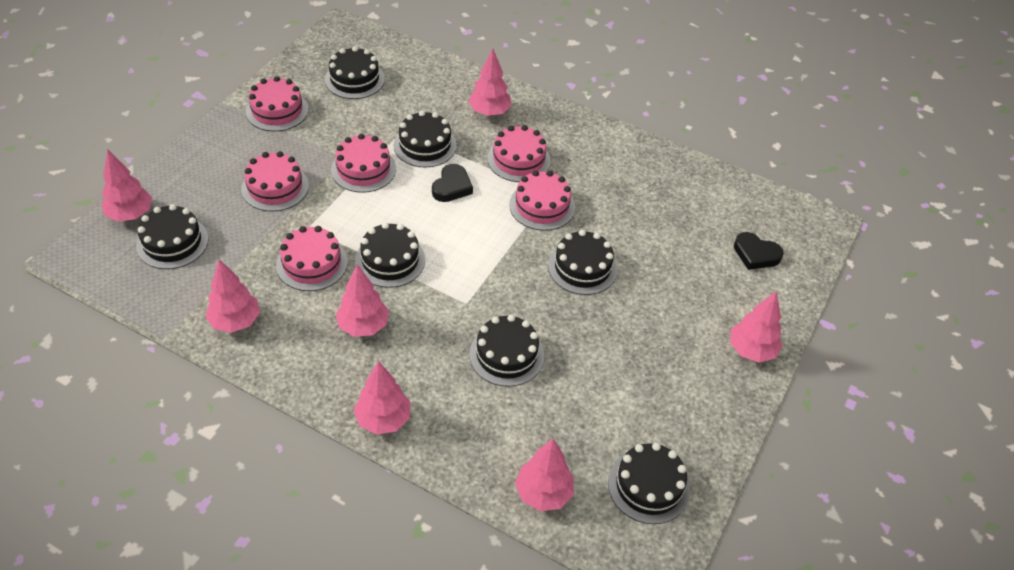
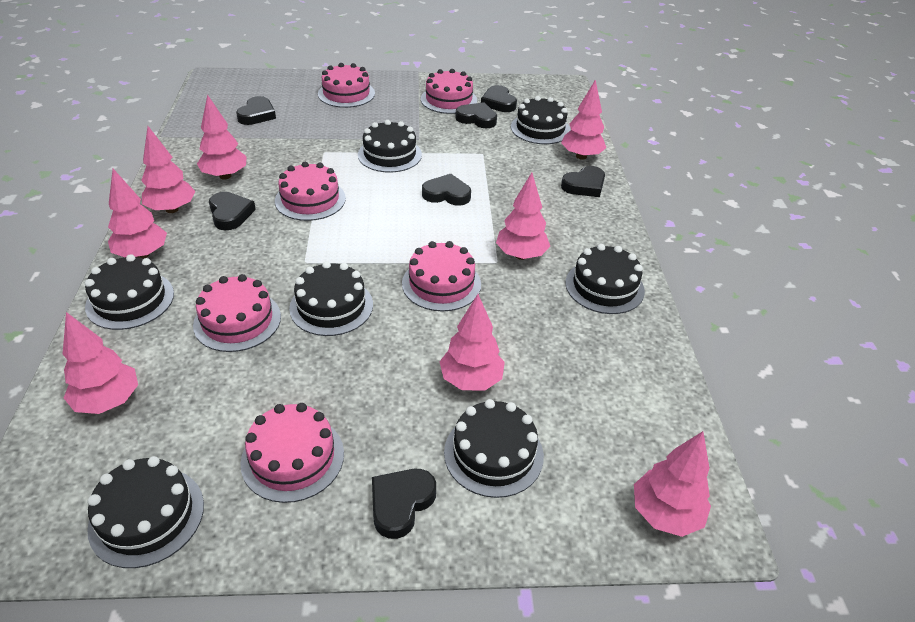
black heart: [432,164,473,202] [734,232,784,270] = 2 -> [209,192,256,230] [236,96,276,125] [372,469,436,539] [422,174,471,206] [455,102,497,128] [481,85,517,112] [561,166,605,197] = 7
pink tree: [101,150,152,221] [205,259,260,333] [336,264,389,337] [354,361,410,435] [468,49,512,116] [515,439,574,511] [730,291,783,363] = 7 -> [63,312,138,414] [108,169,167,258] [141,126,195,213] [197,94,247,180] [439,294,505,390] [496,172,550,260] [561,79,606,160] [634,431,711,537] = 8

